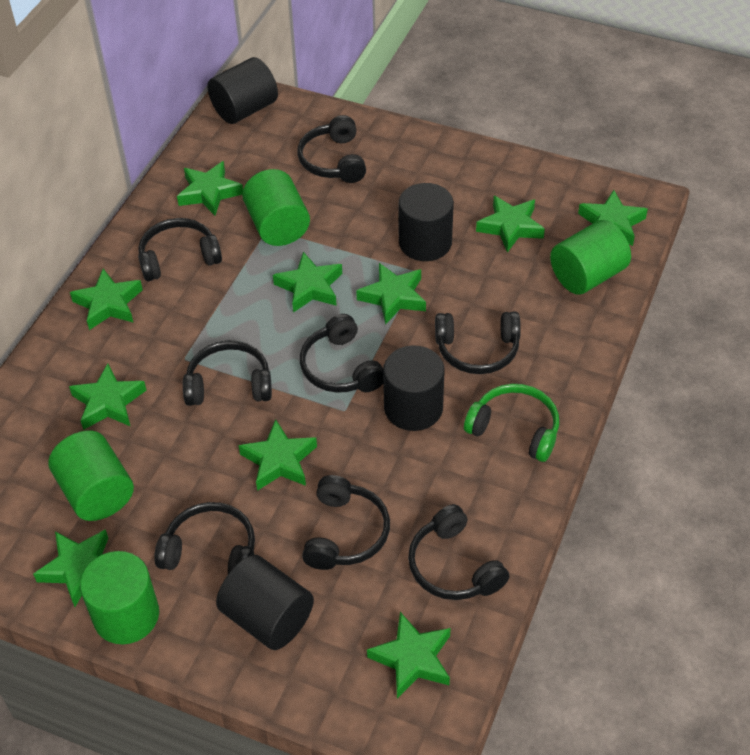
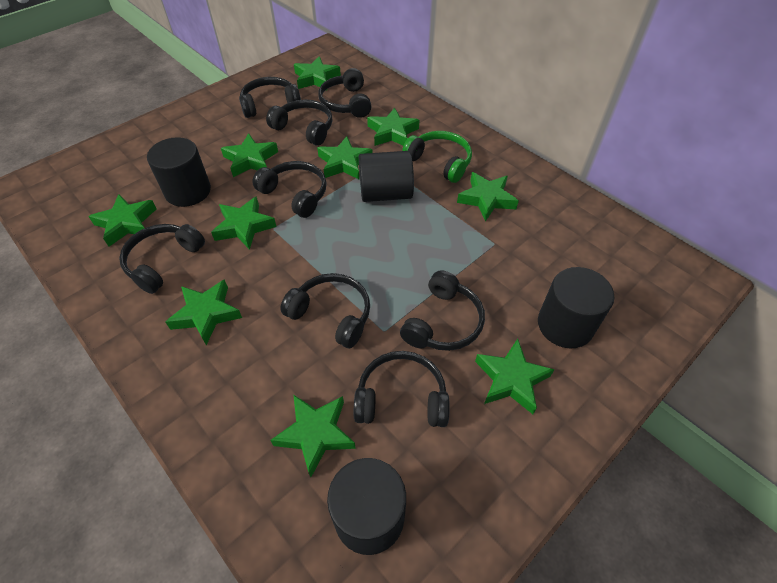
green cylinder: [49,431,134,521] [80,551,159,644] [242,169,310,246] [550,220,631,295] = 4 -> none = 0

